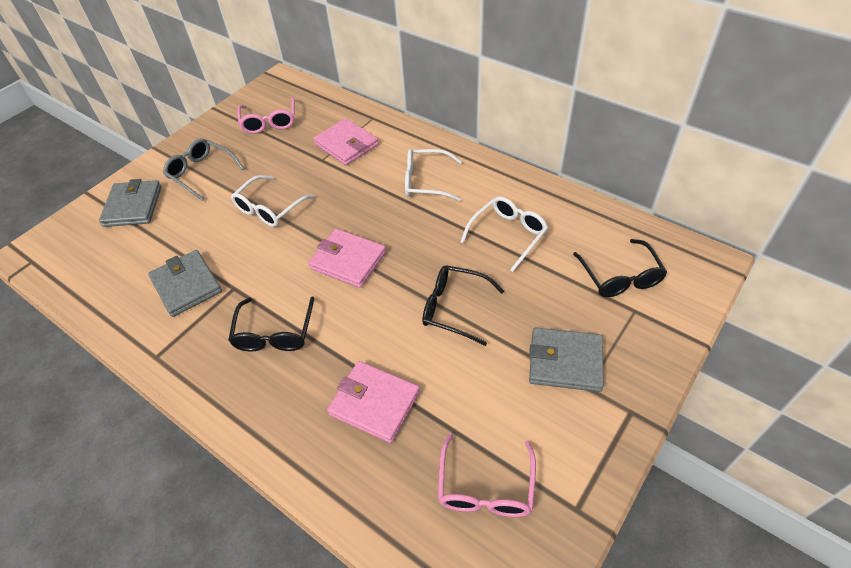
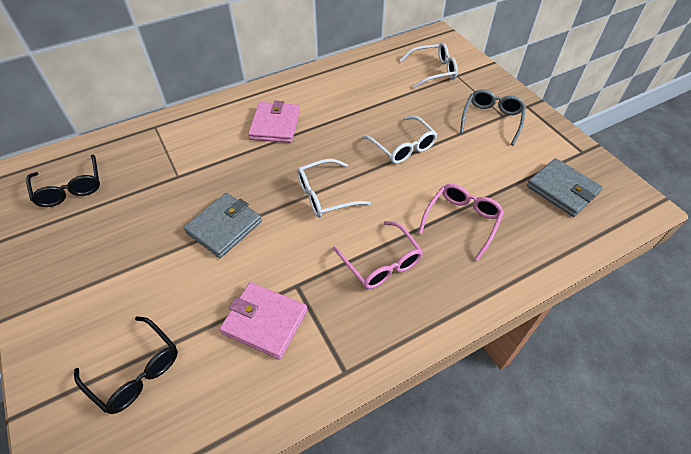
black glasses: [228,297,314,352] [422,265,504,346] [573,239,667,297] = 3 -> [26,155,100,207] [74,316,178,414] = 2
grey wallet: [99,179,161,227] [148,250,222,317] [529,327,604,392] = 3 -> [183,193,262,258] [527,158,603,217] = 2
pink wallet: [308,229,386,288] [313,118,379,165] [327,361,420,443] = 3 -> [219,282,308,359] [248,101,300,143] = 2

